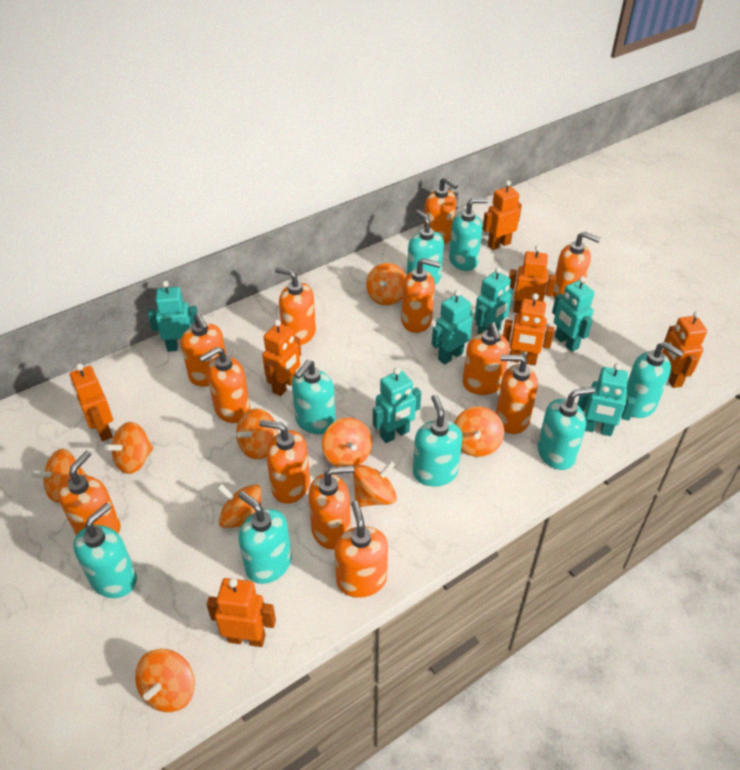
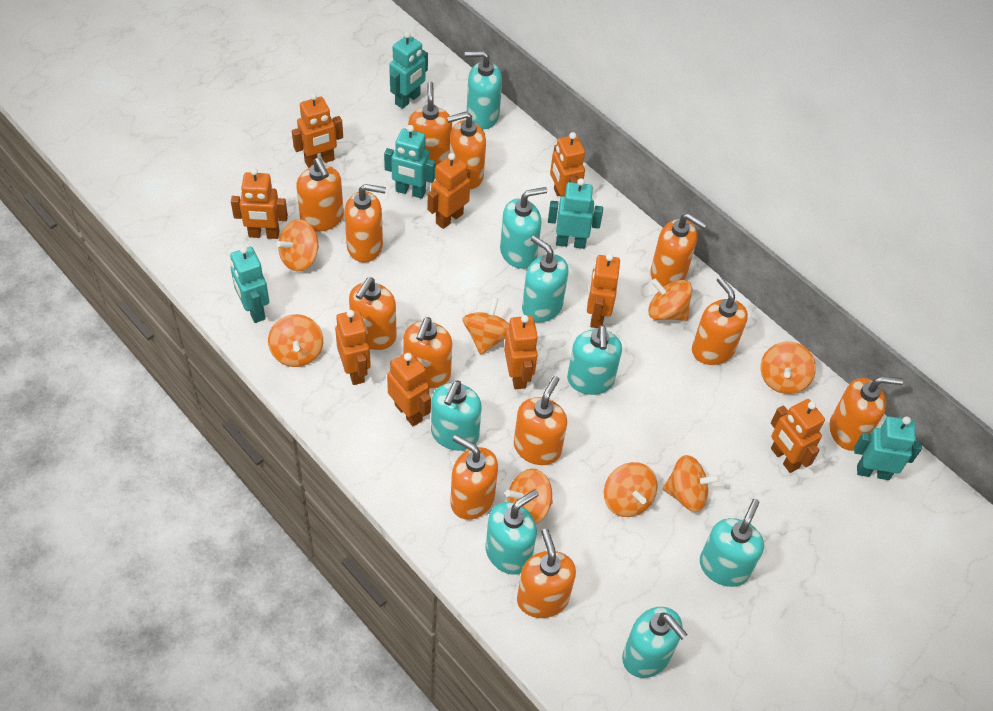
orange robot: [70,363,113,441] [207,578,276,647] [262,320,301,396] [483,180,522,250] [503,293,555,365] [509,245,556,313] [662,311,707,388] = 7 -> [231,168,288,239] [292,93,343,168] [335,310,371,385] [387,351,431,426] [428,153,470,229] [504,315,538,389] [550,132,585,198] [587,253,620,328] [771,399,825,473] = 9
orange spinning top: [31,449,87,502] [104,422,153,474] [135,649,195,712] [217,484,261,528] [236,408,278,460] [322,418,372,467] [353,461,397,507] [366,263,406,306] [454,406,504,457] = 9 -> [268,314,323,367] [276,219,319,272] [462,297,509,355] [505,469,553,524] [604,462,658,517] [648,278,692,321] [663,455,720,512] [760,342,816,394] = 8
turquoise robot: [148,281,198,352] [373,368,421,443] [432,290,473,365] [474,267,513,335] [552,276,594,352] [577,363,636,436] = 6 -> [230,246,269,323] [384,125,435,199] [389,31,428,109] [548,178,603,249] [854,416,922,480] = 5

